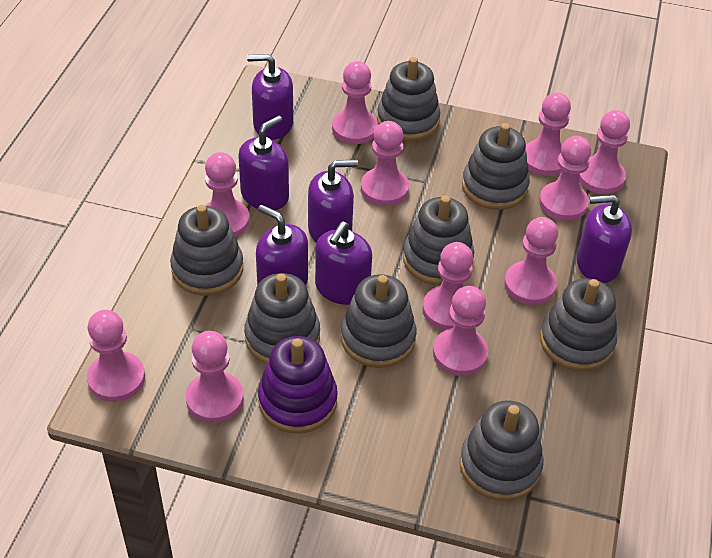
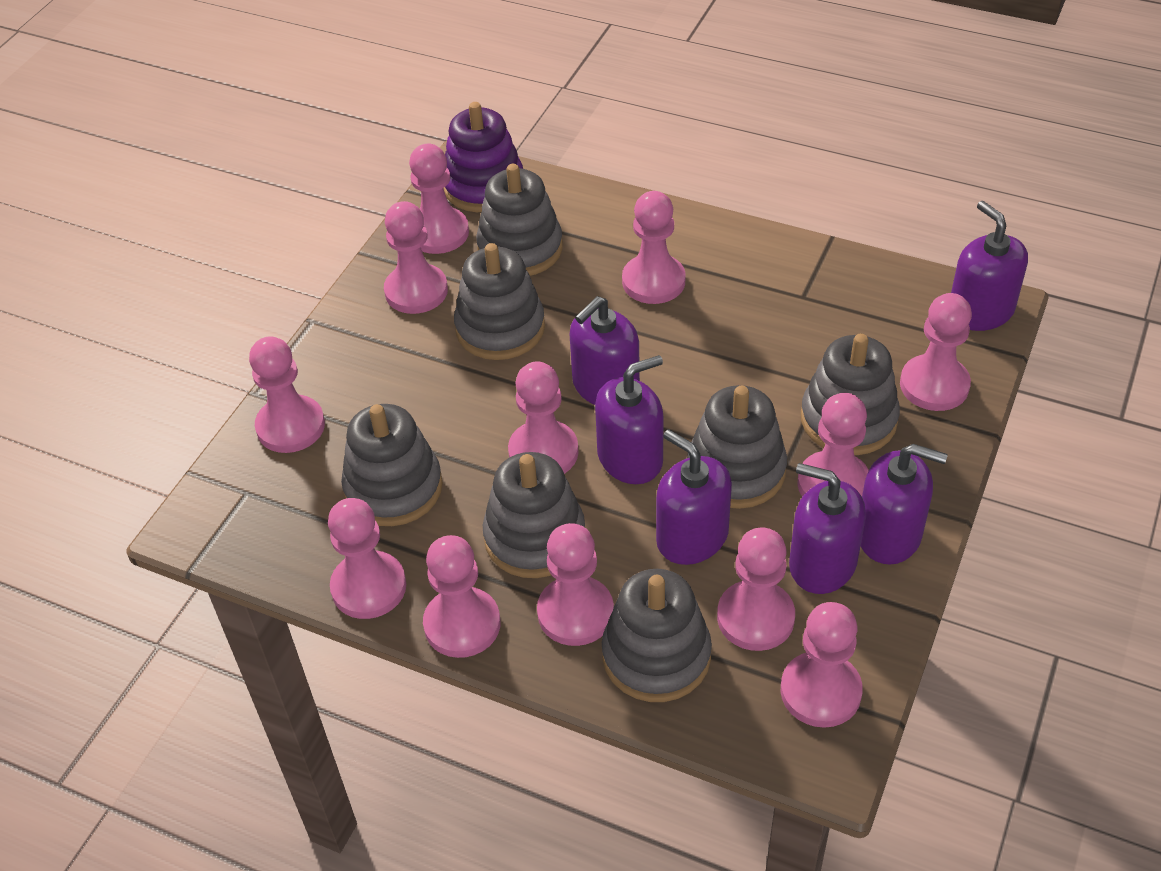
grey stacking toy: [170,205,243,296] [244,273,320,364] [341,274,416,368] [377,57,440,141] [403,196,474,285] [460,400,544,501] [462,123,530,210] [540,278,617,371] = 8 -> [341,404,443,526] [454,243,545,360] [476,164,563,276] [483,452,585,578] [602,569,712,702] [687,385,787,509] [801,334,900,455] = 7
pink pawn: [87,310,145,402] [186,331,244,423] [205,152,250,237] [332,61,378,144] [361,121,409,206] [423,242,473,330] [433,286,488,376] [504,217,558,305] [525,93,571,176] [539,136,591,221] [579,110,630,194] = 11 -> [249,336,325,453] [328,498,406,619] [384,201,448,314] [409,144,469,254] [423,535,501,658] [508,361,579,474] [537,523,614,646] [622,191,686,304] [717,527,795,651] [781,602,863,728] [798,393,869,497] [900,293,972,411] = 12

